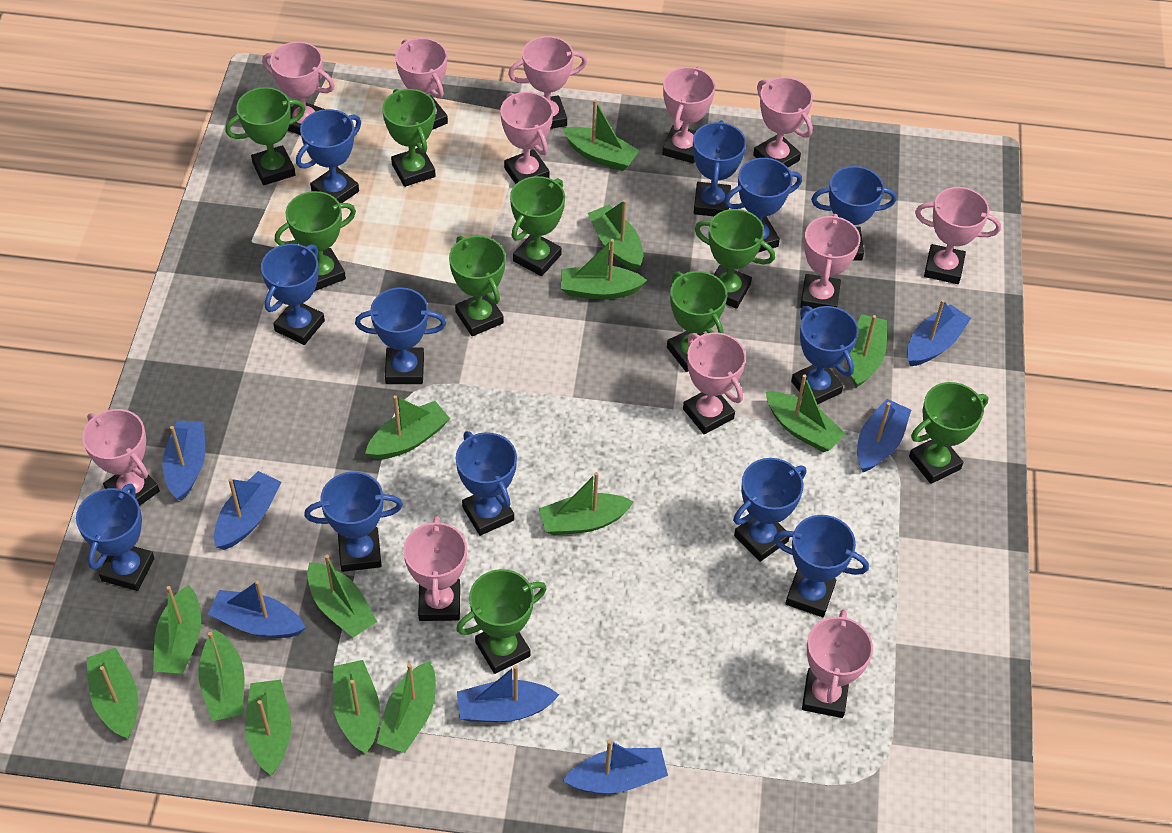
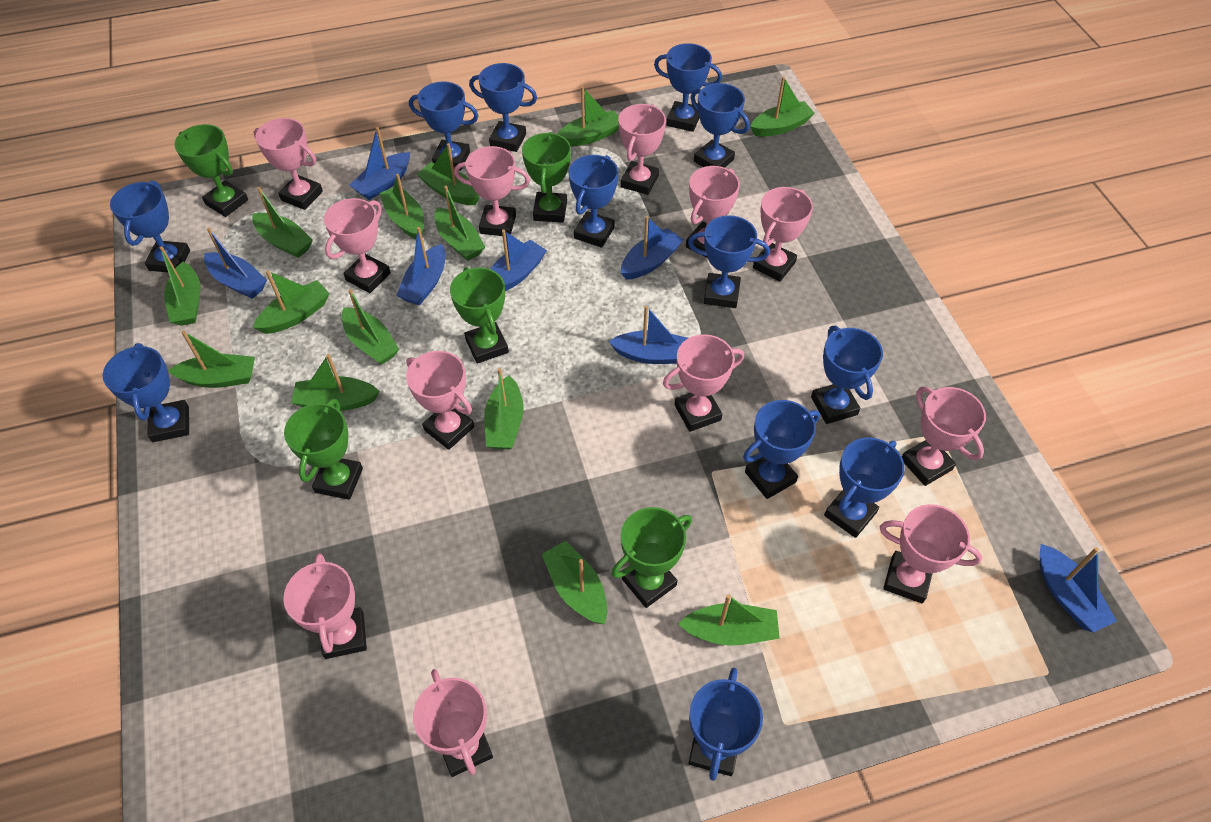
green trophy: [225,87,305,185] [275,191,356,291] [382,89,436,187] [449,236,506,336] [456,569,547,674] [510,176,565,276] [667,271,727,372] [695,209,775,309] [909,382,988,484] = 9 -> [174,124,248,217] [284,399,363,500] [450,267,509,364] [522,132,571,223] [611,507,692,608] = 5

